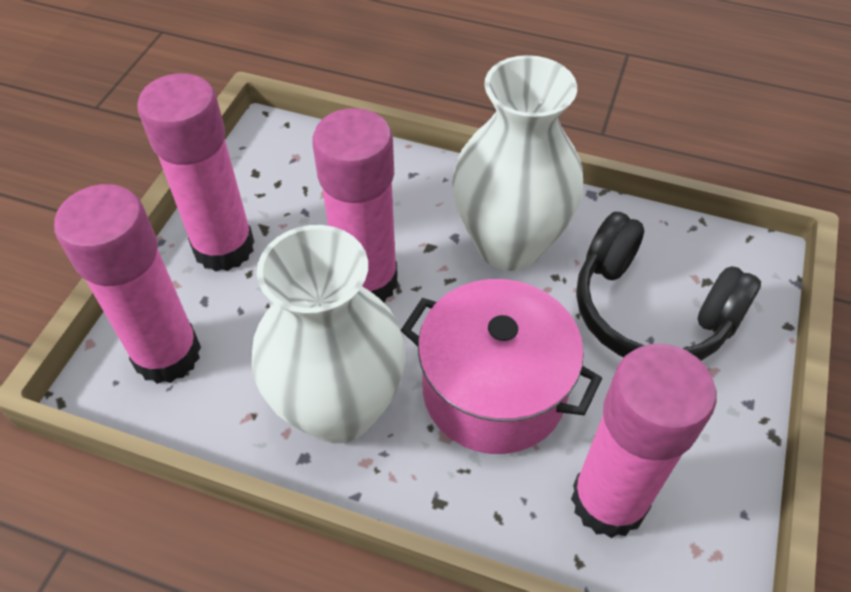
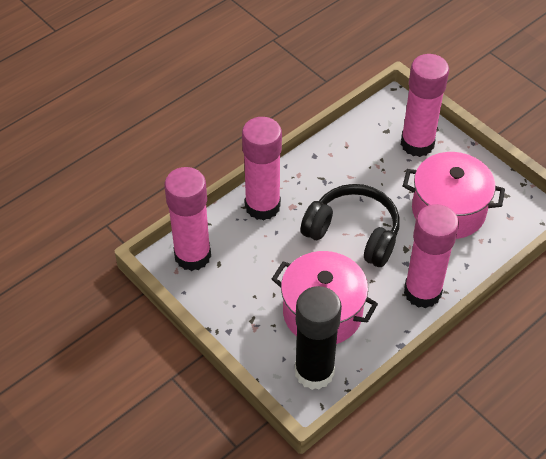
black glue stick: none = 0 -> [295,286,342,390] = 1
pink pot: [401,279,602,454] = 1 -> [272,251,378,344] [403,152,505,239] = 2
white vase: [252,225,406,443] [452,55,583,271] = 2 -> none = 0

